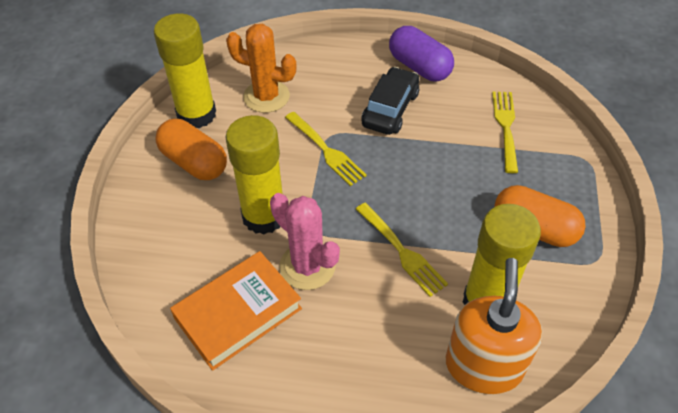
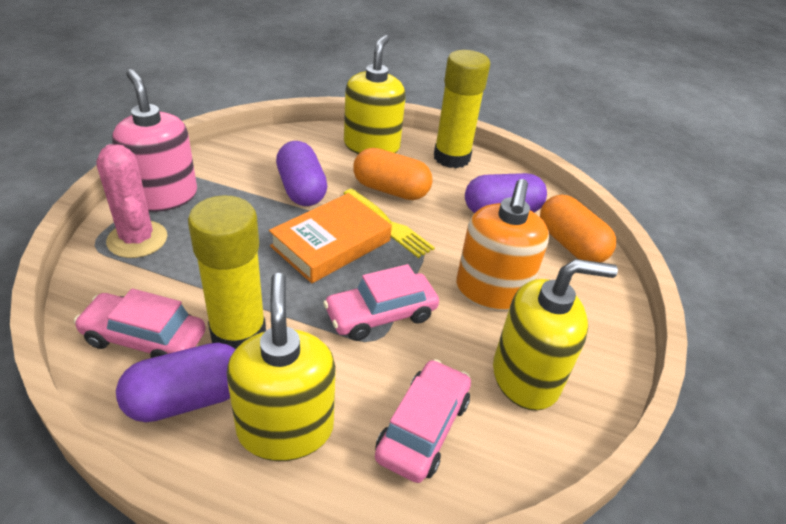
black car: [362,67,419,135] = 1 -> none = 0
orange cactus: [226,24,297,113] = 1 -> none = 0
pink car: none = 0 -> [74,288,206,358] [323,264,439,341] [375,359,471,483] = 3
pink soap dispenser: none = 0 -> [112,69,197,212] = 1
purple capsule: [389,26,454,82] = 1 -> [116,343,236,422] [276,141,327,206] [465,173,547,213] = 3
yellow fork: [285,112,367,186] [356,203,448,297] [492,91,518,173] = 3 -> [343,189,435,258] = 1
yellow glue stick: [154,13,216,128] [226,115,283,234] [463,204,541,305] = 3 -> [188,195,266,349] [434,50,490,169] = 2
yellow soap dispenser: none = 0 -> [227,273,336,461] [344,35,406,154] [493,259,618,411] = 3

